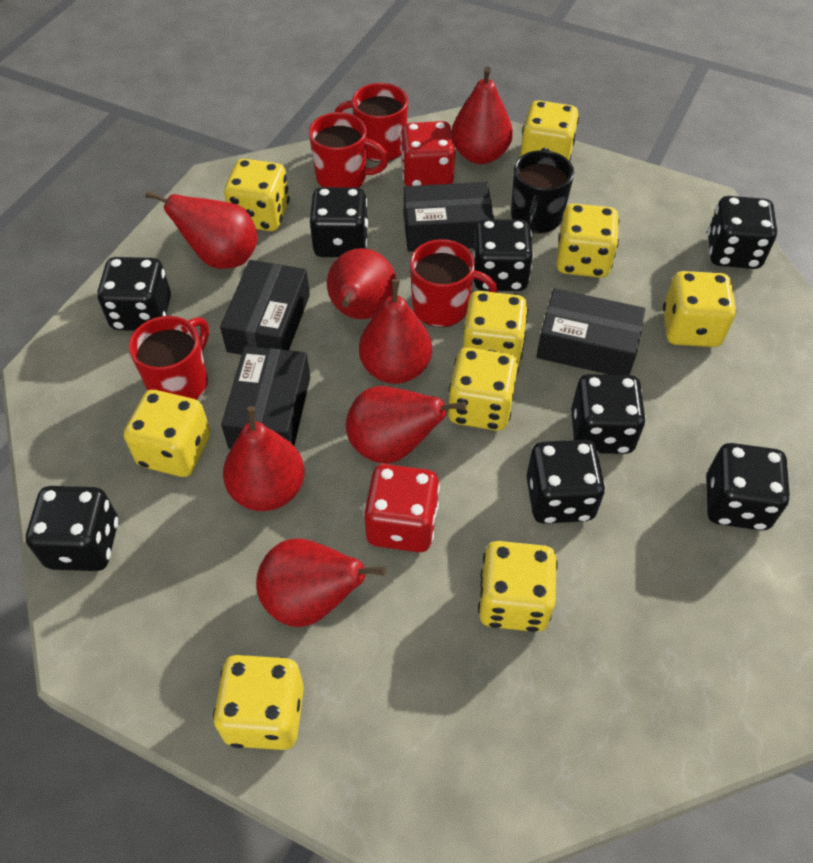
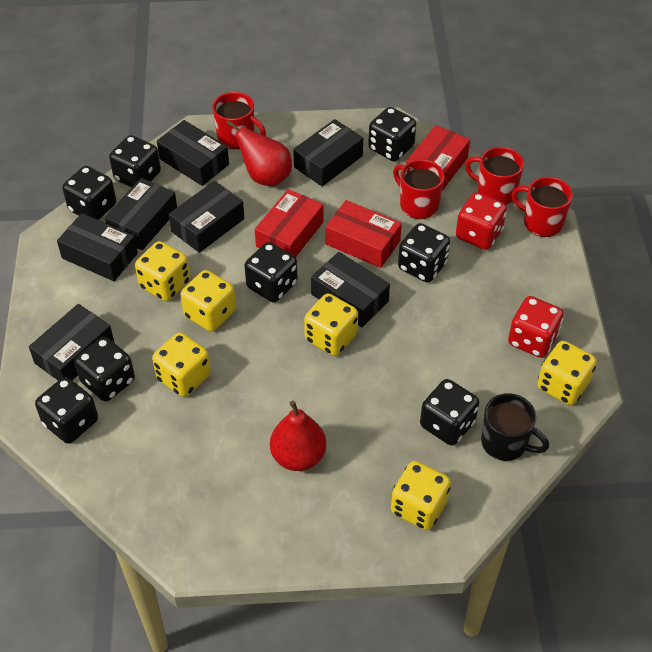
black box: [220,260,310,355] [221,346,310,449] [403,182,494,252] [536,288,645,375] = 4 -> [29,304,114,381] [57,213,138,281] [105,178,177,250] [157,120,229,186] [169,181,244,253] [293,119,363,186] [311,252,390,327] = 7
red box: none = 0 -> [255,189,323,258] [326,200,402,268] [406,125,470,191] = 3
red pear: [145,190,258,269] [223,406,305,511] [256,538,386,627] [327,248,396,319] [346,386,466,464] [359,279,432,384] [452,66,513,164] = 7 -> [226,120,292,186] [270,401,326,471] = 2
yellow dice: [124,390,210,477] [213,655,304,750] [224,159,290,231] [448,348,519,431] [463,291,528,365] [478,541,558,632] [520,100,579,161] [556,203,619,278] [663,271,736,347] = 9 -> [135,241,190,301] [152,332,211,397] [181,270,236,332] [304,293,358,356] [391,461,451,530] [537,341,597,405] = 6

